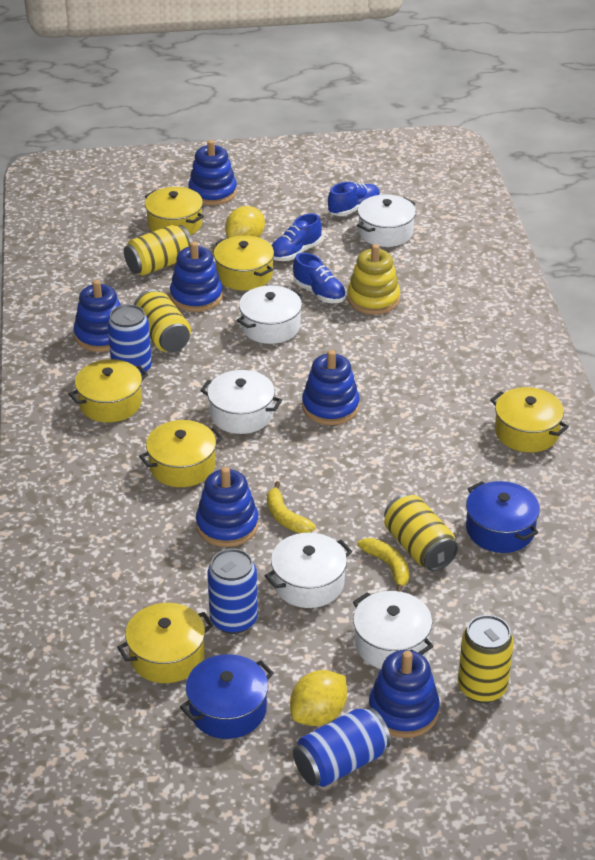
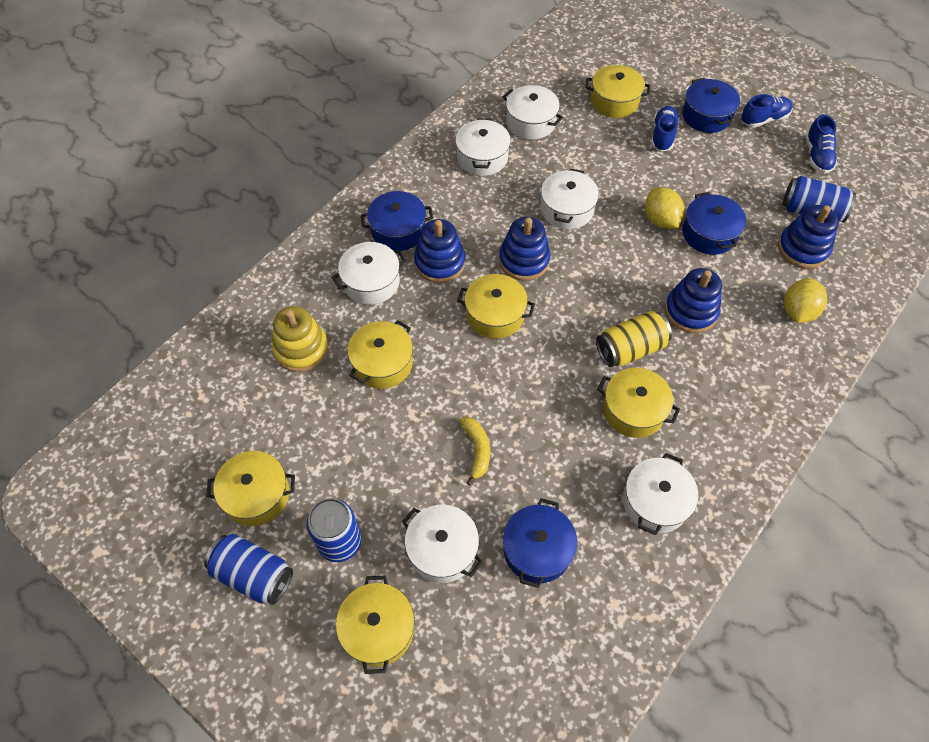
blue pot: [180,654,274,739] [466,481,540,553] = 2 -> [361,191,433,251] [503,498,578,588] [682,78,740,133] [682,192,746,255] = 4
blue stacking toy: [74,280,121,352] [170,242,223,312] [188,140,237,205] [196,467,259,547] [302,350,360,425] [369,650,440,738] = 6 -> [414,219,465,283] [499,217,551,281] [665,268,722,333] [778,205,839,269] = 4
white pot: [200,370,282,434] [237,285,304,344] [265,533,352,608] [353,591,434,669] [357,194,416,247] = 5 -> [332,242,406,305] [402,505,483,583] [455,118,511,176] [503,85,563,139] [541,168,599,229] [623,453,698,535] = 6
yellow banana: [267,481,316,533] [357,538,410,592] = 2 -> [460,417,490,486] = 1
yellow can: [124,225,193,276] [134,289,191,352] [384,494,458,571] [458,615,514,703] = 4 -> [596,311,672,367] = 1

